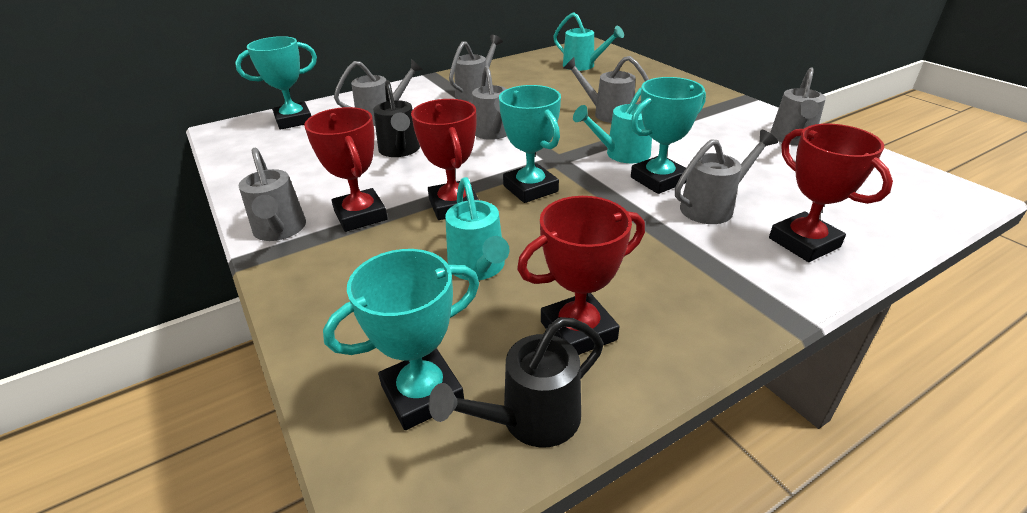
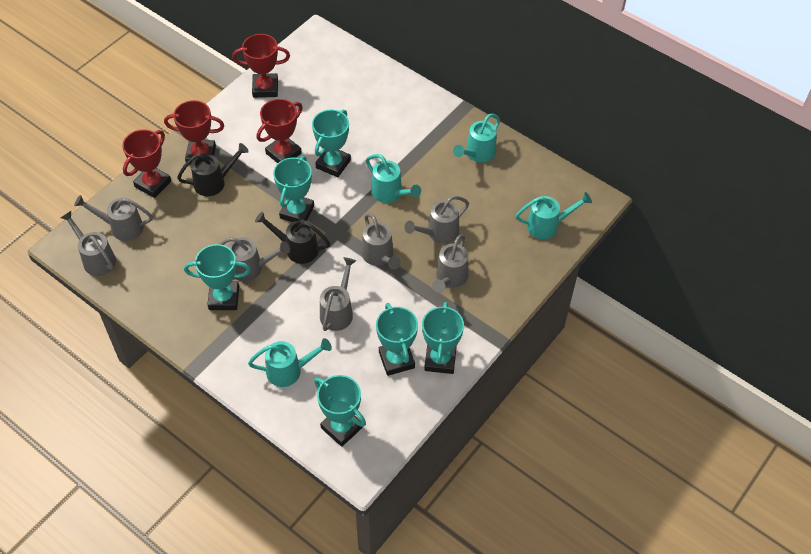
turquoise trophy: [235,36,317,130] [323,249,479,430] [499,85,561,203] [631,77,706,194] = 4 -> [184,244,251,310] [273,156,314,222] [312,110,351,177] [314,375,366,447] [376,303,418,376] [422,302,464,374] = 6
turquoise watering can: [445,177,510,280] [553,12,624,71] [573,87,652,163] = 3 -> [248,338,332,387] [366,154,421,203] [453,114,500,163] [515,192,592,239] = 4

